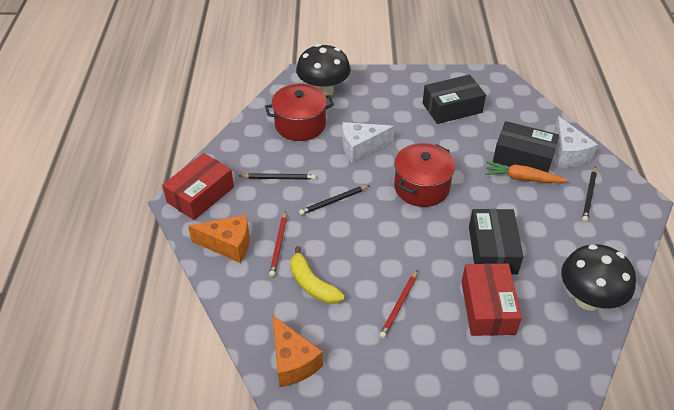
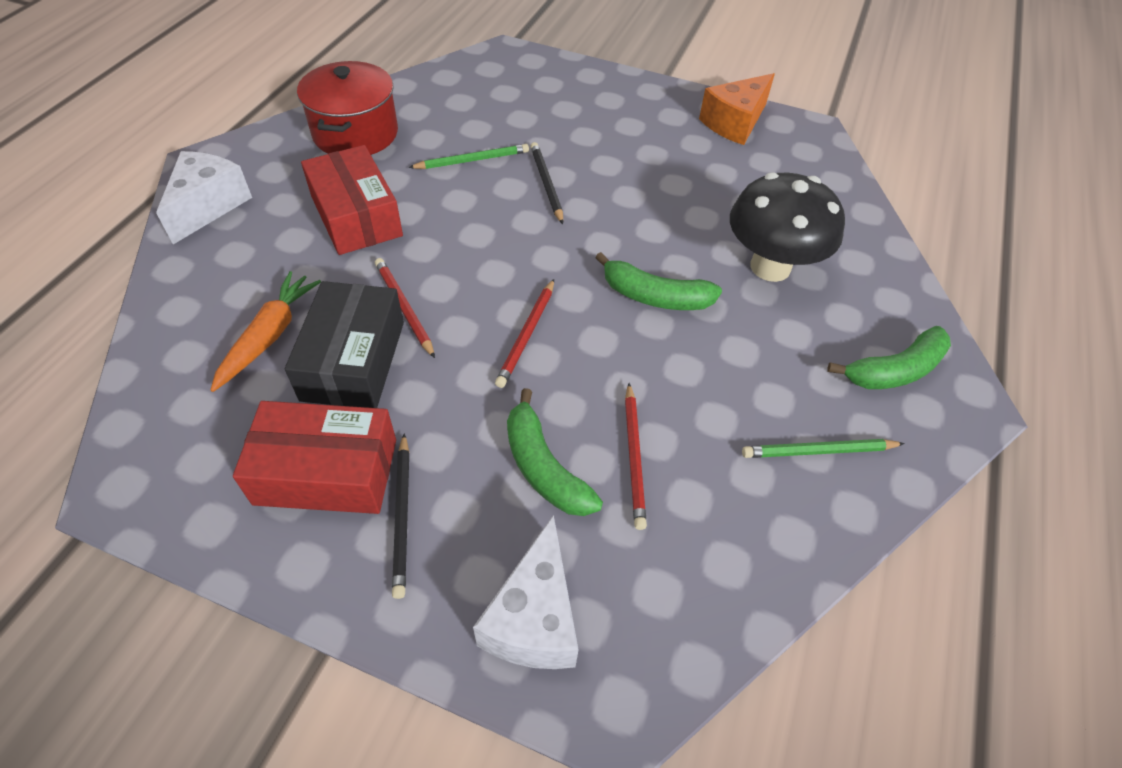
black box: [423,74,486,124] [469,209,523,274] [493,121,559,172] = 3 -> [285,281,404,408] = 1
black mushroom: [296,44,350,96] [561,244,636,311] = 2 -> [730,172,845,282] = 1
black pencil: [239,173,316,180] [299,185,370,215] [582,167,597,222] = 3 -> [392,433,409,599] [530,142,563,224] = 2
green banana: none = 0 -> [507,388,603,516] [595,252,722,310] [827,326,951,389] = 3
green pencil: none = 0 -> [408,144,529,169] [742,439,905,458] = 2
orange cheese: [188,215,250,263] [272,315,323,387] = 2 -> [699,73,775,145] = 1
red pencil: [269,211,287,277] [379,270,418,338] = 2 -> [375,258,435,358] [495,279,554,388] [625,383,647,530] = 3
red pot: [265,84,334,141] [394,143,455,207] = 2 -> [297,61,398,155] = 1
yellow banana: [291,246,345,304] = 1 -> none = 0

